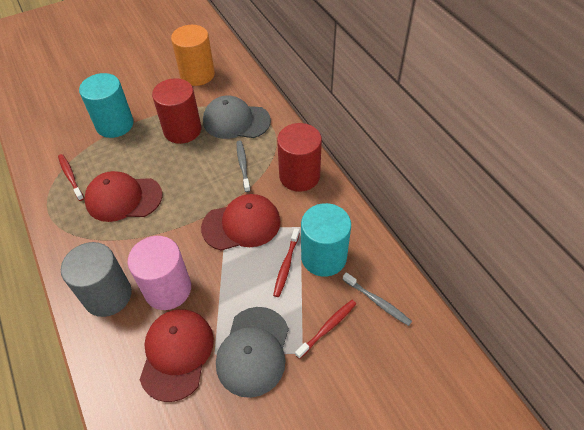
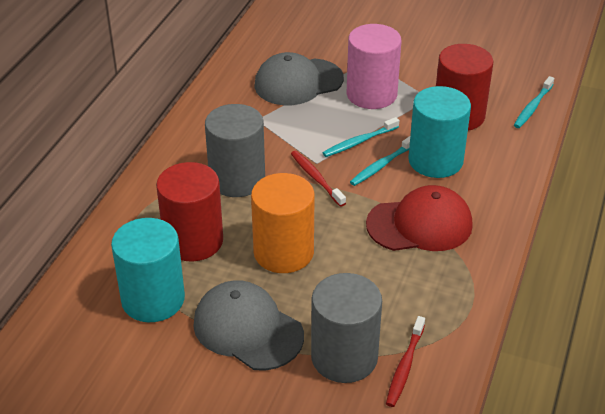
grey cylinder: [61,242,132,317] = 1 -> [205,104,265,197] [311,273,382,383] = 2
grey toothbrush: [237,141,250,192] [343,272,412,326] = 2 -> none = 0
red cap: [84,171,162,222] [140,309,214,402] [201,194,280,251] = 3 -> [366,185,473,251] = 1
red toothbrush: [58,154,84,201] [273,228,300,297] [295,300,356,359] = 3 -> [291,151,346,207] [386,316,425,407] = 2
turquoise toothbrush: none = 0 -> [323,117,399,157] [350,136,410,186] [514,76,554,128] = 3

